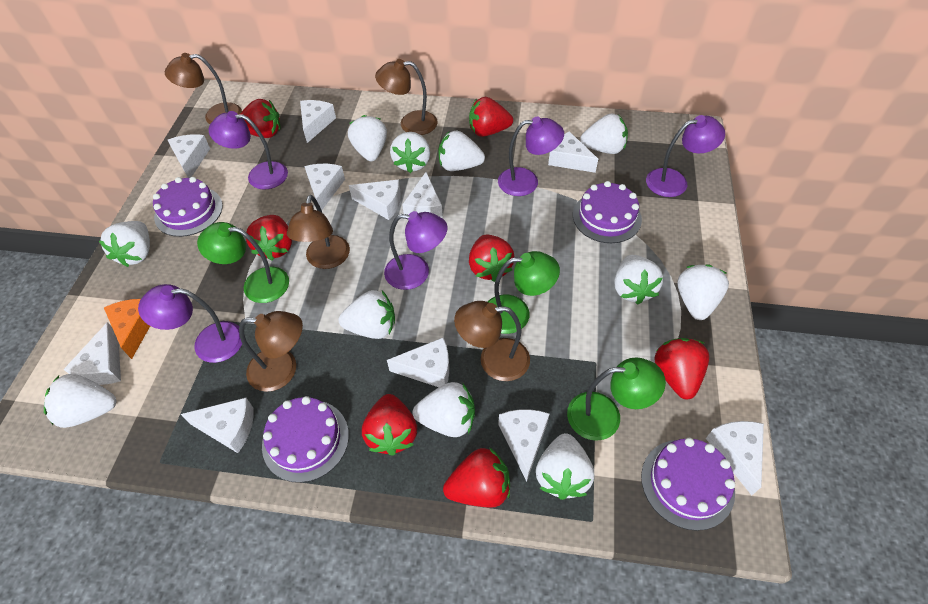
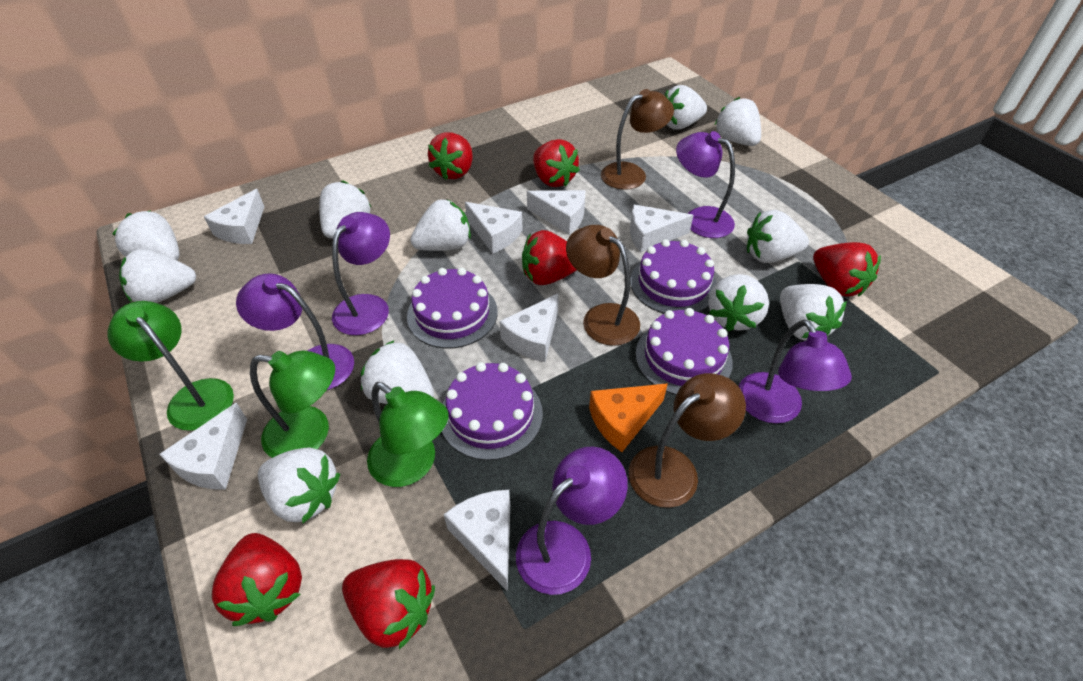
brown lamp: [165,53,242,124] [239,311,303,392] [287,195,350,269] [375,59,438,135] [454,301,530,381] = 5 -> [566,225,640,346] [601,89,674,190] [629,373,746,508] = 3
red strawberry: [240,99,280,138] [246,215,292,261] [362,394,417,456] [443,447,510,508] [469,97,513,137] [469,235,515,282] [654,338,710,399] = 7 -> [212,533,302,626] [342,559,435,650] [428,132,473,180] [522,230,577,285] [533,139,580,187] [813,242,881,297] = 6
white cheese: [64,322,121,385] [168,134,210,178] [181,398,254,453] [300,100,336,143] [305,164,345,210] [349,180,401,220] [387,338,449,387] [402,172,443,219] [498,409,549,482] [548,131,598,173] [706,421,764,495] = 11 -> [160,403,247,490] [204,189,264,244] [444,490,510,592] [465,202,523,254] [500,293,559,362] [527,190,585,235] [630,205,693,252] = 7

